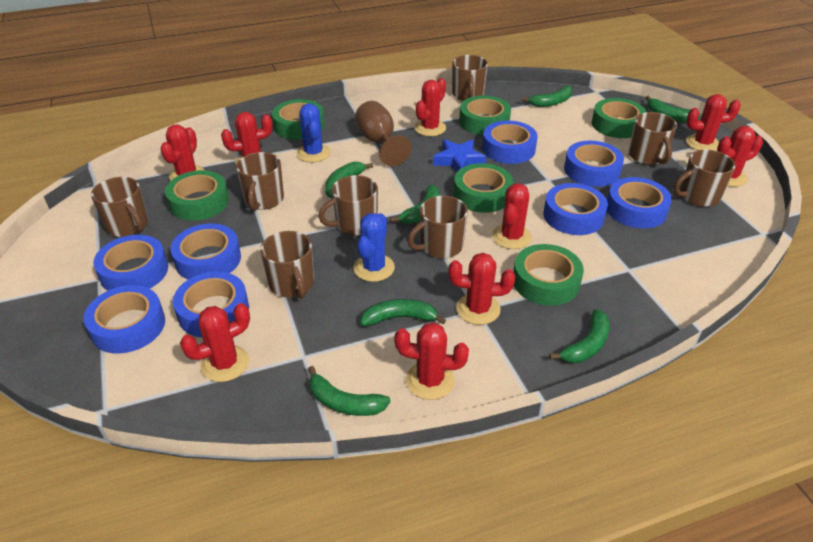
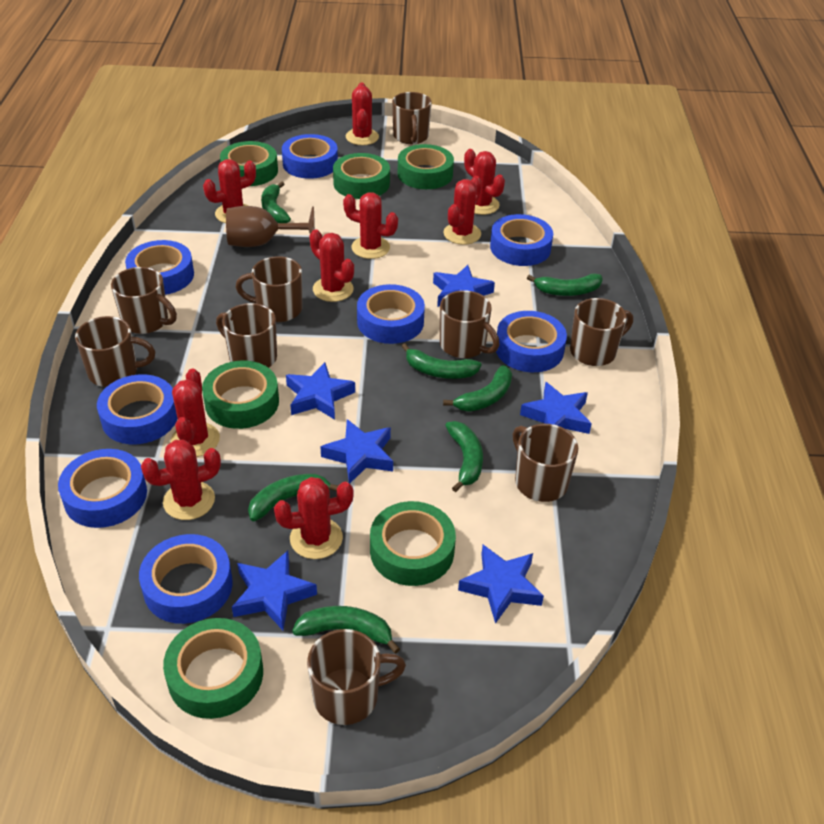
blue cactus: [297,104,330,162] [353,213,395,282] = 2 -> none = 0
blue star: [433,139,486,172] = 1 -> [232,551,317,630] [286,362,355,420] [320,419,393,484] [433,265,495,307] [458,545,544,624] [520,382,592,434] = 6
brown mug: [91,177,148,237] [236,152,284,210] [260,231,314,299] [318,175,378,236] [407,196,468,258] [452,55,488,101] [629,112,677,165] [674,150,735,207] = 8 -> [75,316,155,387] [111,267,177,334] [216,303,277,368] [236,256,302,322] [307,629,406,725] [392,92,432,144] [440,291,500,358] [513,424,578,502] [570,298,633,366] = 9

